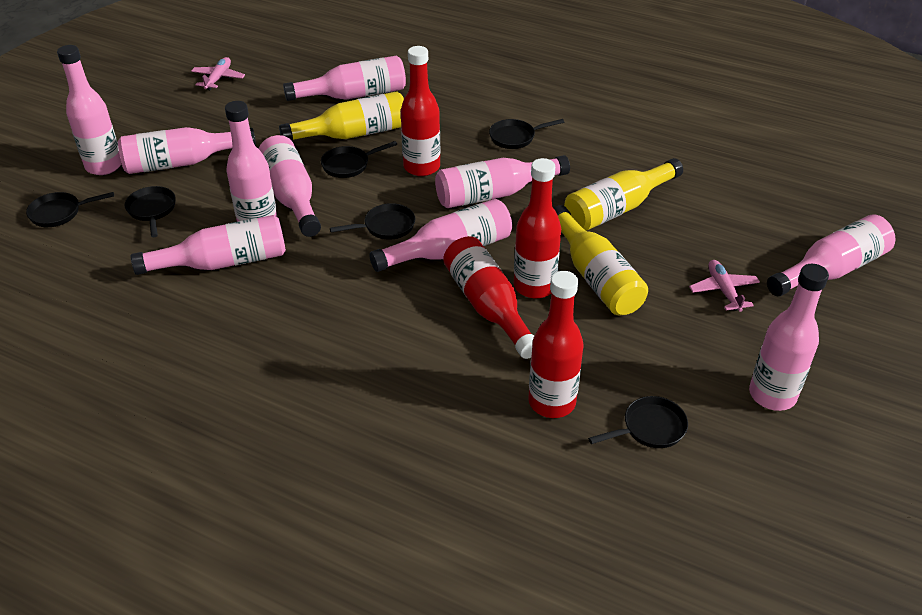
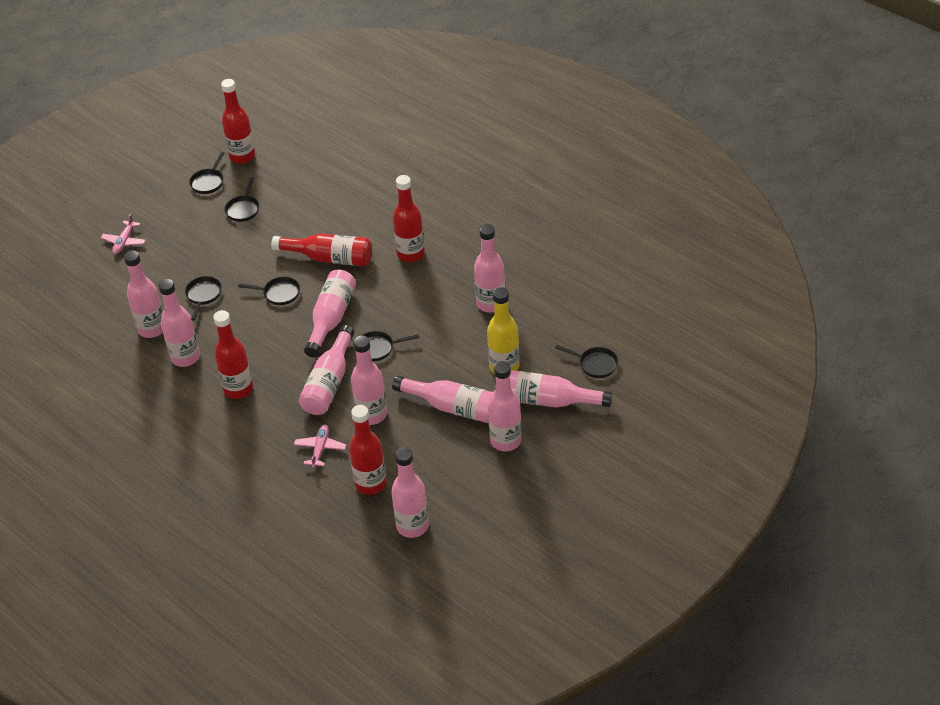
red bottle: [401,46,440,176] [443,236,535,359] [514,158,561,298] [528,271,584,418] = 4 -> [213,310,253,399] [221,79,255,164] [271,233,372,266] [349,405,387,495] [393,175,425,262] = 5
yellow bottle: [279,91,404,141] [554,205,648,316] [564,158,683,231] = 3 -> [487,287,519,374] = 1

